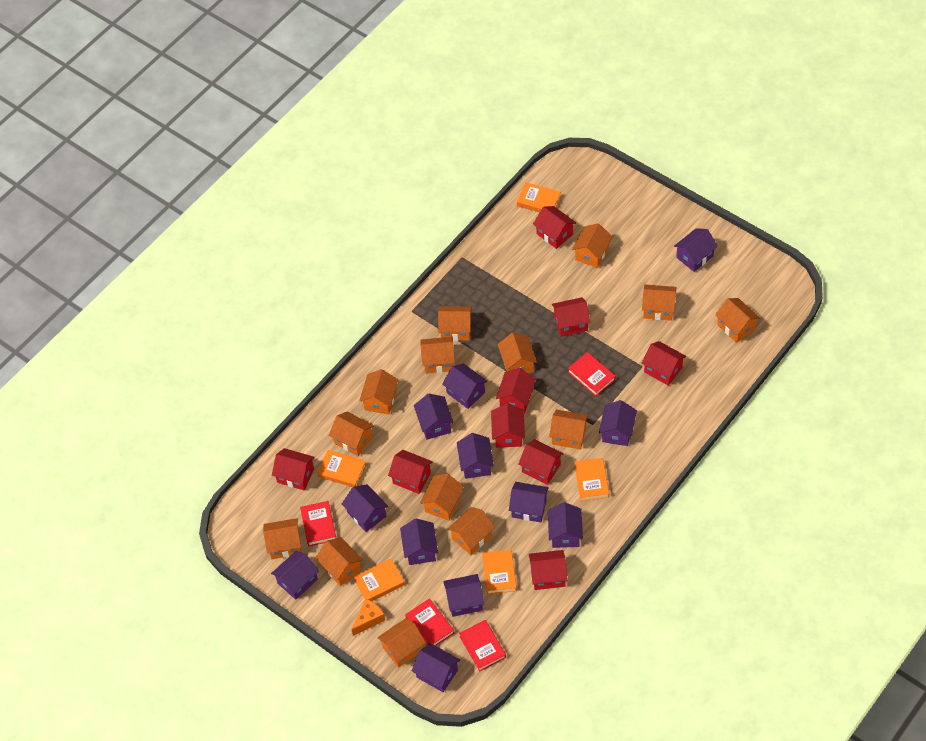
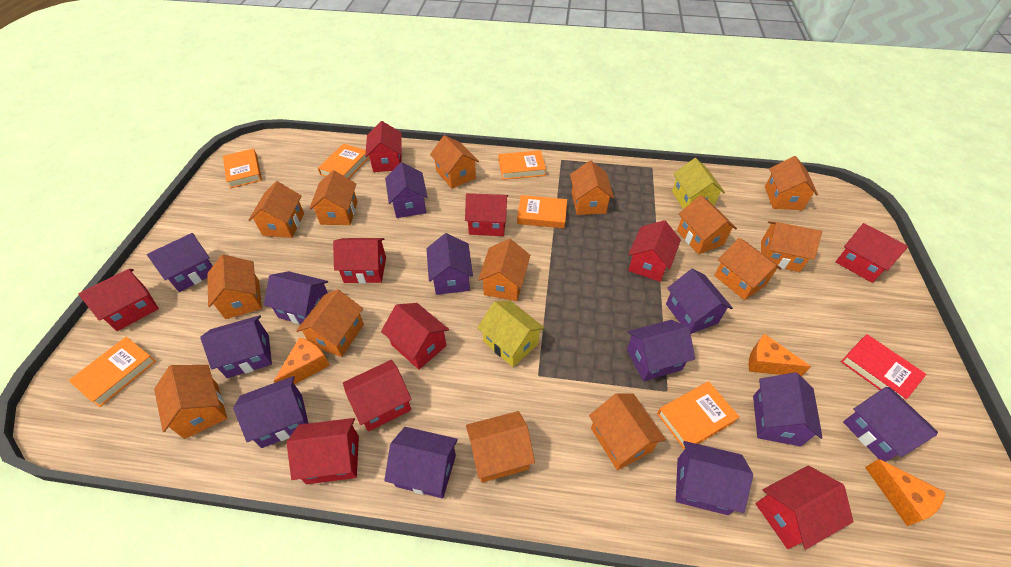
orange book: [318,450,366,487] [354,558,405,601] [482,550,517,595] [517,182,561,212] [574,458,609,501] = 5 -> [68,337,156,407] [223,149,262,188] [318,144,369,179] [498,150,546,180] [517,195,567,228] [657,381,739,450] = 6
orange cheese: [352,599,385,636] = 1 -> [274,337,330,384] [749,334,811,377] [865,459,945,526] = 3
red book: [300,501,336,546] [405,598,454,646] [459,620,506,671] [568,352,616,396] = 4 -> [841,334,926,399] = 1
red house: [272,448,315,491] [388,450,433,494] [491,403,525,448] [496,368,536,414] [518,439,564,485] [529,550,568,590] [533,206,576,249] [552,297,591,337] [642,341,686,386] = 9 -> [78,269,159,331] [287,418,359,484] [333,238,386,284] [343,360,412,432] [365,121,402,172] [381,303,449,370] [465,193,508,236] [628,220,681,282] [756,466,854,549] [836,223,908,283] = 10
yellow house: none = 0 -> [477,301,545,367] [672,158,725,209] = 2

